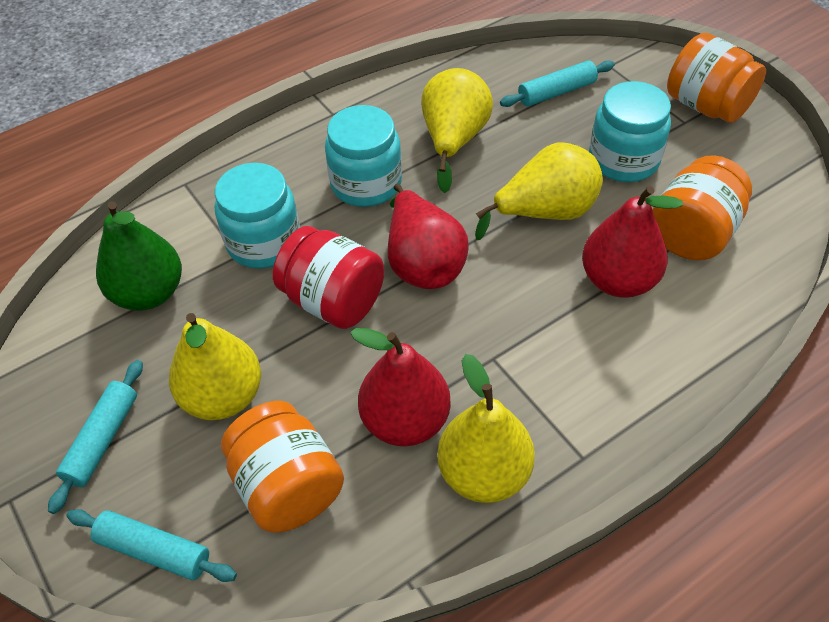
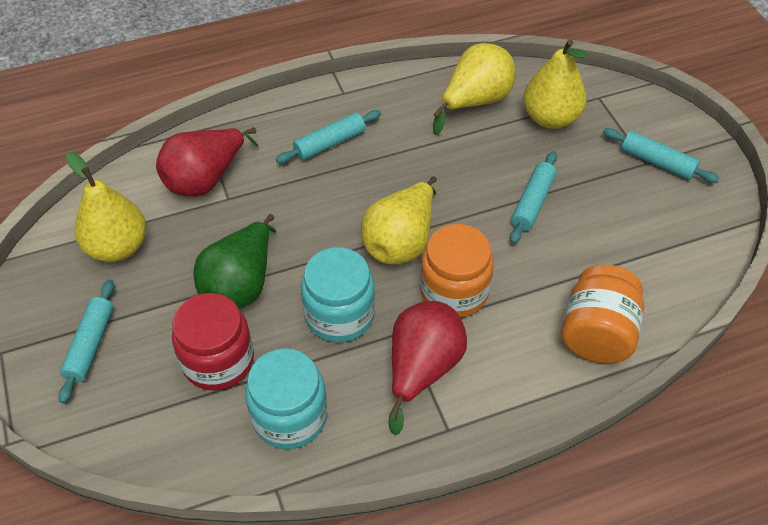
orange jar: [221,401,344,533] [652,155,752,261] [667,33,766,123] = 3 -> [420,224,494,318] [561,265,644,364] = 2
red pear: [350,328,451,446] [388,184,469,289] [582,186,683,298] = 3 -> [156,127,258,197] [388,301,467,435] = 2
turquoise jar: [215,163,300,269] [325,105,402,207] [589,81,671,182] = 3 -> [245,348,327,449] [301,247,375,342] = 2
turquoise rolling pin: [48,360,143,514] [66,509,237,582] [500,60,615,107] = 3 -> [58,280,114,403] [276,110,381,163] [510,151,557,244] [603,128,719,183] = 4

